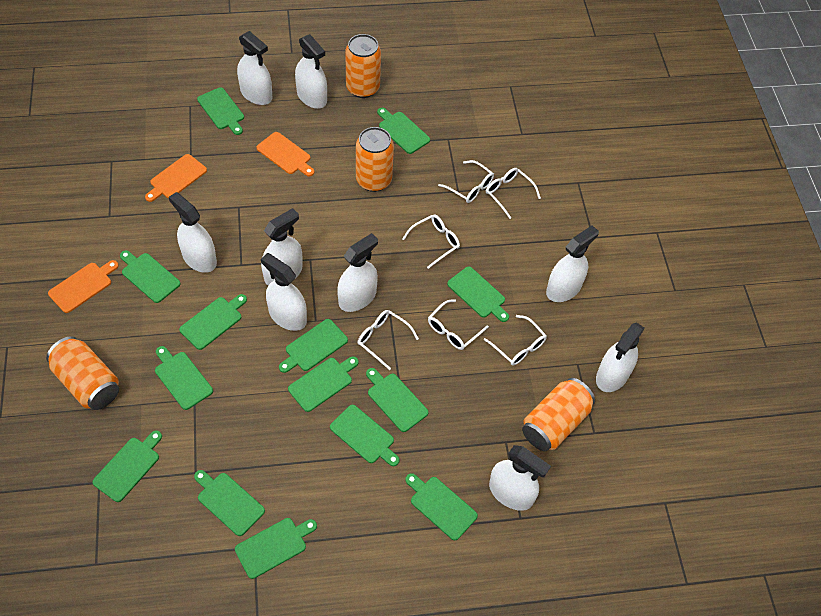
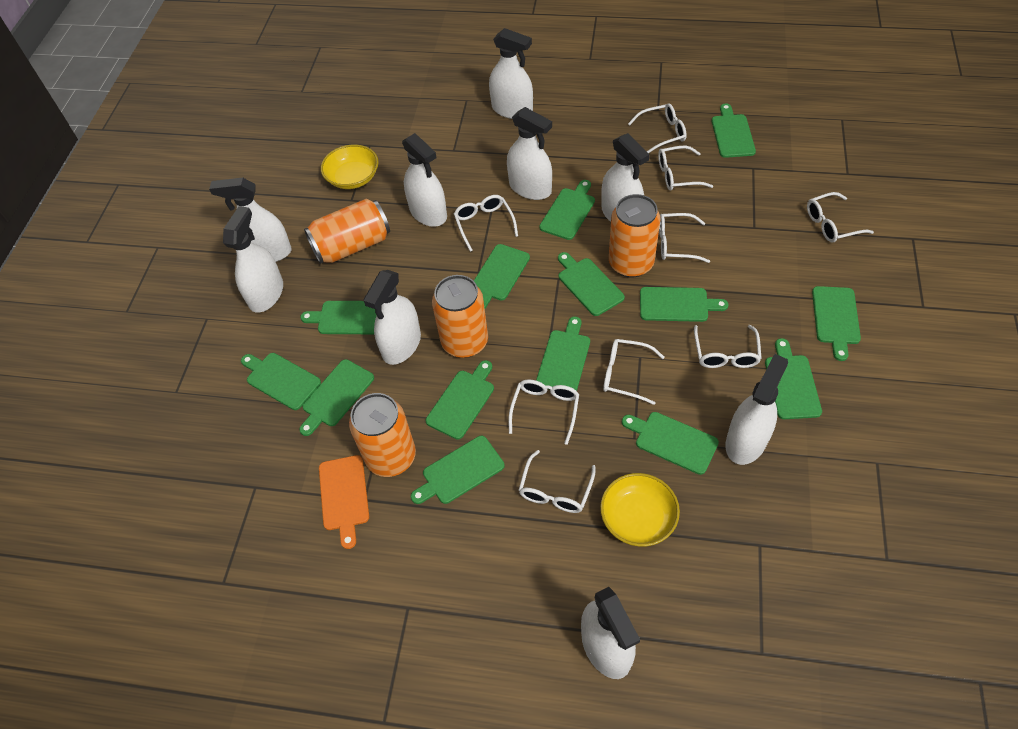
orange cutting board: [48,260,119,313] [145,154,207,202] [257,132,314,176] = 3 -> [319,455,369,549] = 1
white glasses: [357,310,419,370] [402,214,460,269] [428,299,489,350] [438,160,494,203] [484,315,547,366] [486,168,541,219] = 6 -> [454,195,518,252] [508,379,579,445] [519,450,596,513] [603,339,665,405] [628,103,687,153] [658,146,713,190] [659,213,710,263] [694,325,762,368] [807,192,874,243] = 9
yellow bowl: none = 0 -> [321,145,378,189] [600,473,680,547] = 2

